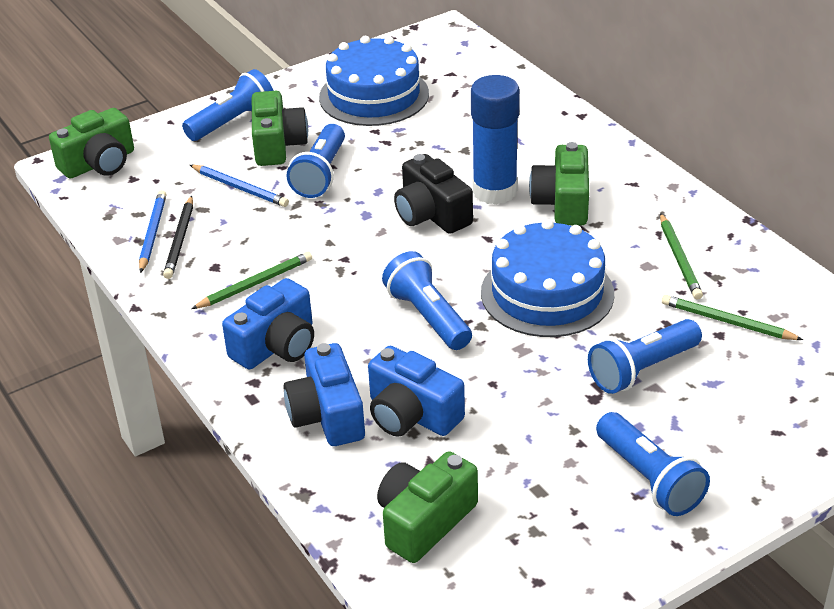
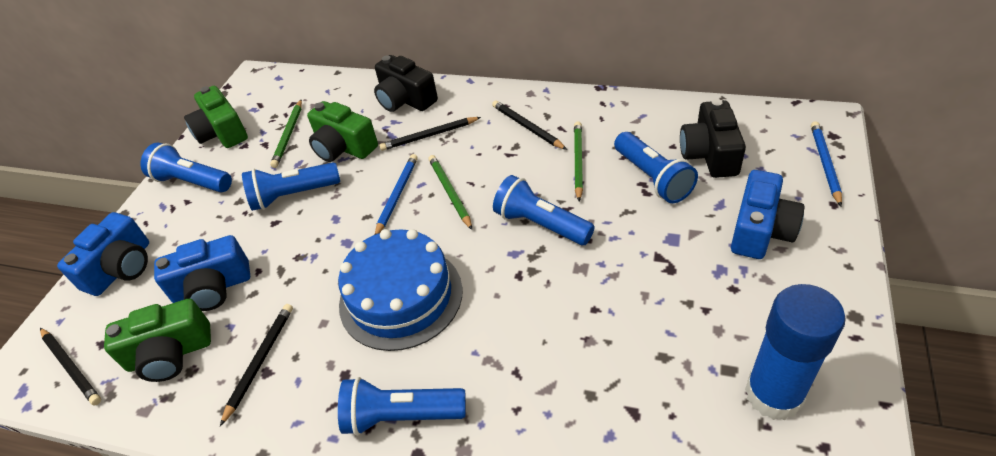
black camera: [394,154,473,234] = 1 -> [374,55,438,112] [680,99,746,178] = 2
black pencil: [163,196,193,279] = 1 -> [40,328,101,405] [220,304,293,426] [379,117,481,151] [492,100,567,150] = 4
blue cake: [319,36,429,126] [481,219,614,337] = 2 -> [338,229,463,351] = 1
green camera: [49,108,134,179] [252,91,308,166] [377,451,478,563] [529,142,589,226] = 4 -> [104,299,211,382] [184,86,248,148] [307,101,378,162] = 3

